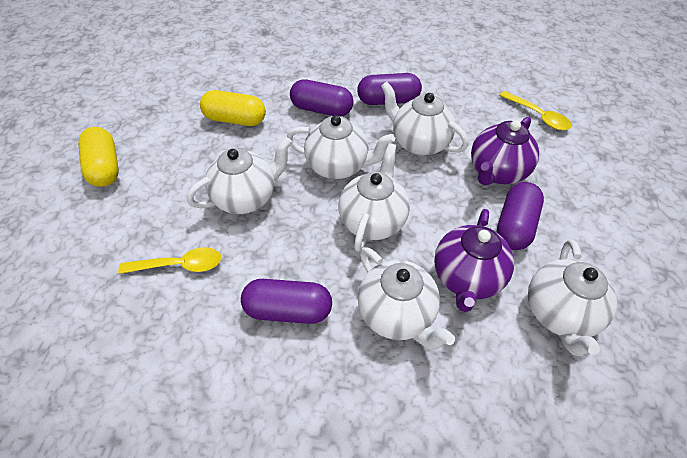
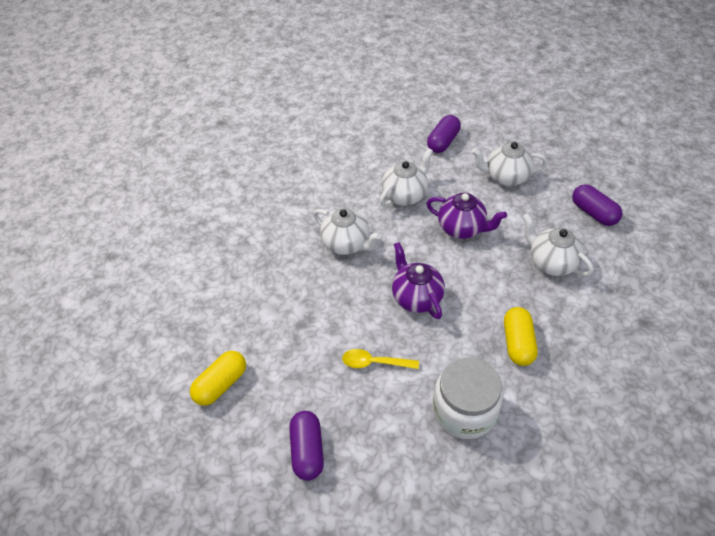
purple capsule: [241,279,332,324] [290,79,354,117] [357,73,422,105] [497,182,544,250] = 4 -> [289,411,324,481] [427,115,461,153] [572,184,622,226] = 3
white jar: none = 0 -> [433,357,503,439] = 1
white teapot: [187,137,292,214] [287,115,395,179] [339,143,410,252] [358,247,455,349] [381,82,468,156] [528,239,617,356] = 6 -> [313,208,381,255] [379,148,433,207] [472,142,548,186] [523,214,594,276] = 4
yellow spoon: [118,247,221,274] [499,91,572,130] = 2 -> [342,349,419,369] = 1

